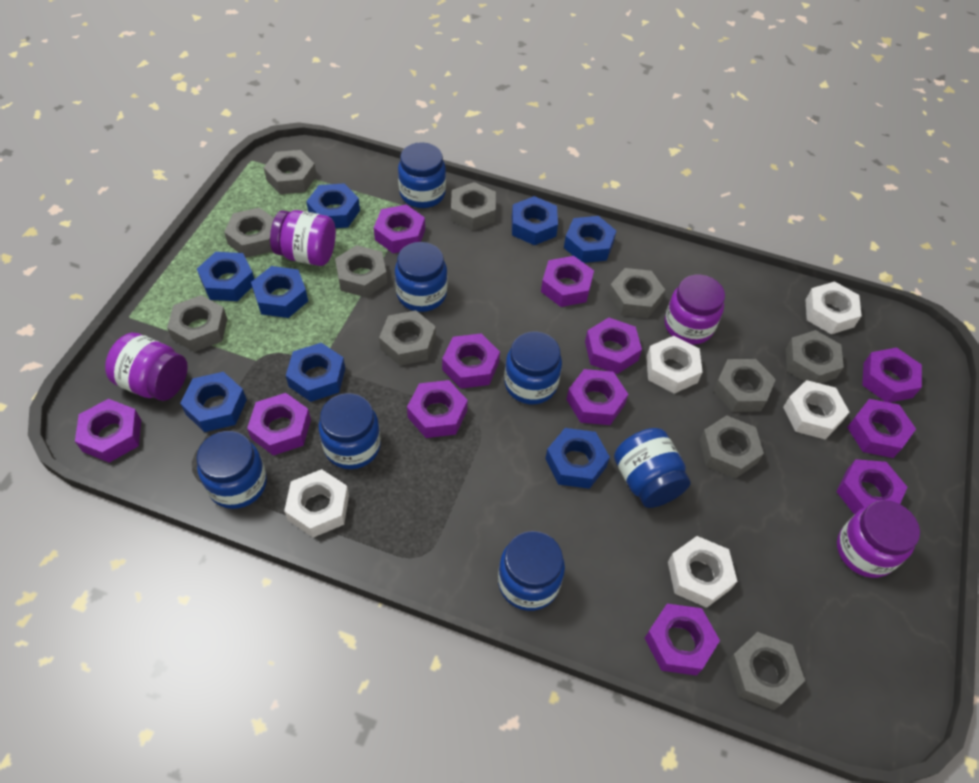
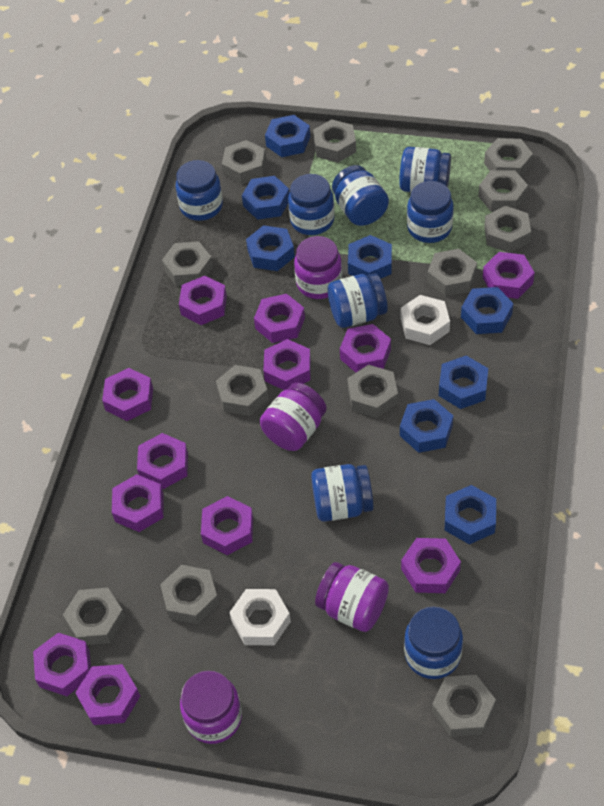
blue jar: [197,431,267,509] [319,393,381,469] [395,242,447,312] [398,142,446,208] [498,531,565,611] [504,332,562,404] [614,428,691,508] = 7 -> [176,160,223,221] [288,174,335,235] [311,464,374,522] [328,273,388,328] [332,165,389,226] [399,147,451,192] [404,607,463,679] [407,181,454,243] = 8
grey nut: [167,295,227,352] [224,208,274,258] [264,150,317,194] [335,245,387,297] [379,310,436,366] [451,182,496,231] [608,268,665,318] [699,415,764,479] [713,359,776,412] [727,632,805,710] [786,330,844,384] = 11 -> [63,587,126,645] [160,565,219,624] [162,241,213,286] [216,365,269,416] [222,140,266,184] [313,119,356,163] [347,365,398,418] [427,249,477,296] [432,675,496,737] [478,170,528,212] [484,138,533,177] [484,206,531,253] = 12
white nut: [284,469,349,538] [646,336,703,394] [668,536,737,608] [783,380,849,439] [805,281,862,334] = 5 -> [229,589,291,646] [401,295,450,345] = 2

